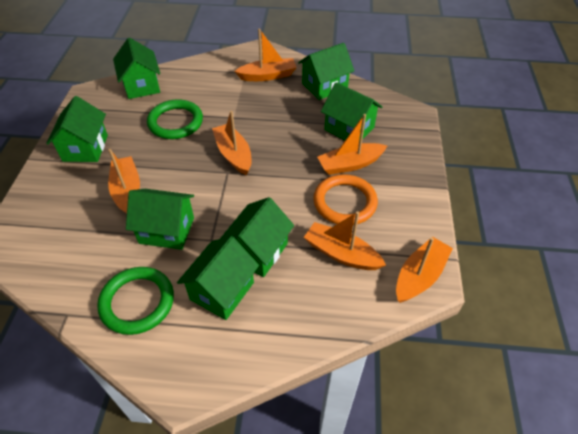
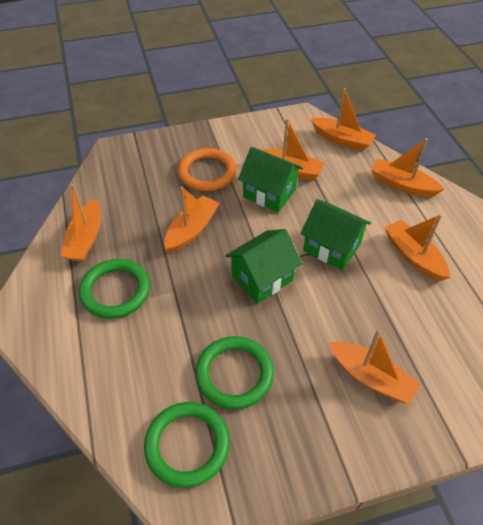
green house: [46,96,108,162] [113,38,160,99] [126,189,194,250] [177,236,259,320] [220,197,294,277] [298,43,354,100] [321,82,382,140] = 7 -> [225,229,302,304] [238,147,303,212] [301,199,371,270] = 3
green ring: [97,267,174,335] [147,99,203,139] = 2 -> [79,259,150,319] [144,402,230,488] [195,336,274,409] = 3
orange boat: [108,149,140,213] [212,111,252,175] [235,29,297,81] [304,211,386,270] [317,114,387,175] [396,237,453,303] = 6 -> [60,184,101,262] [164,187,220,253] [261,119,325,180] [311,88,376,151] [328,330,420,404] [371,138,445,197] [385,214,450,281] = 7

